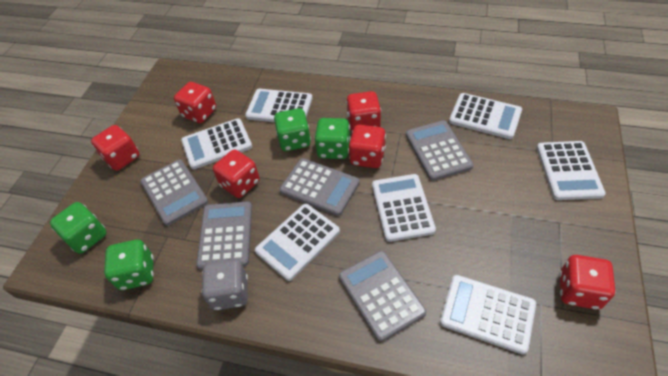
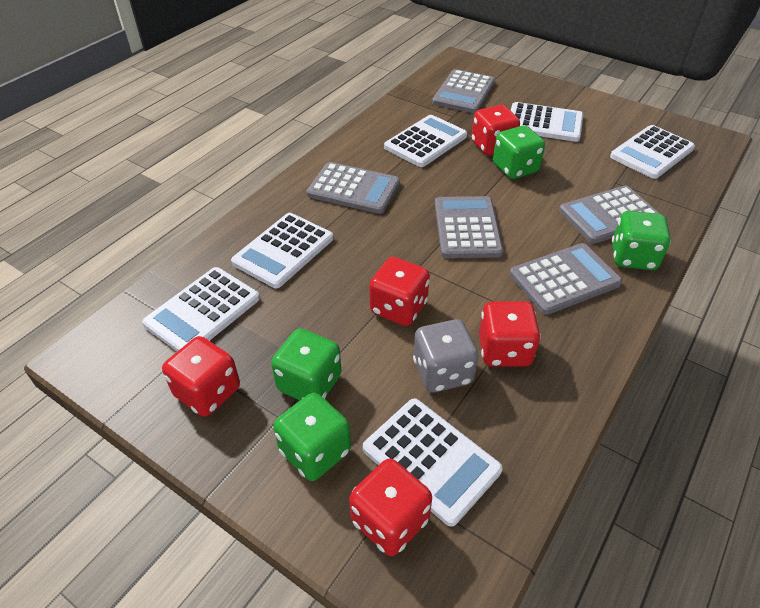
red dice: [91,125,139,171] [174,82,216,123] [213,150,260,198] [346,91,381,131] [349,125,386,168] [559,255,616,310] = 6 -> [162,336,240,417] [349,459,432,556] [369,257,430,326] [471,105,520,156] [479,301,541,367] = 5
white calculator: [181,118,252,169] [245,89,313,122] [255,204,340,281] [372,174,436,242] [440,275,536,354] [449,93,522,139] [536,141,606,200] = 7 -> [142,267,260,351] [231,213,333,288] [363,399,503,527] [384,115,467,167] [511,102,583,142] [610,125,695,179] = 6

